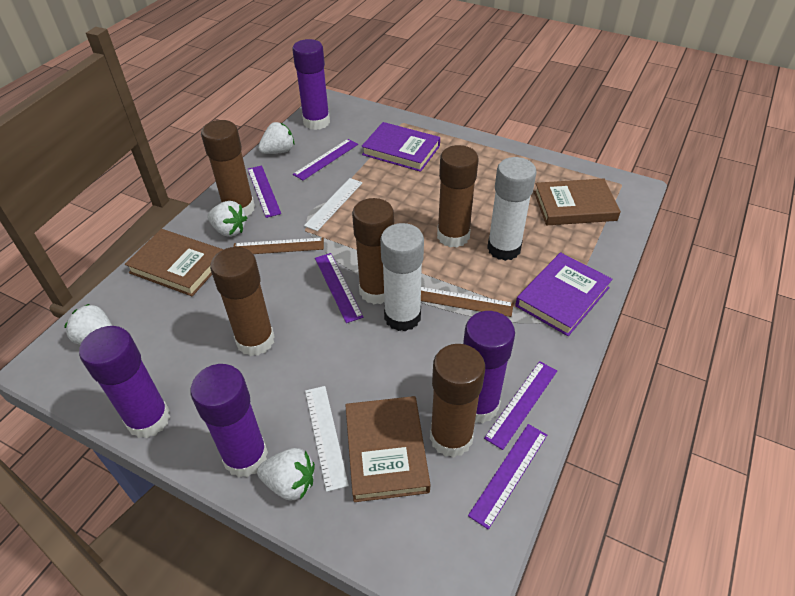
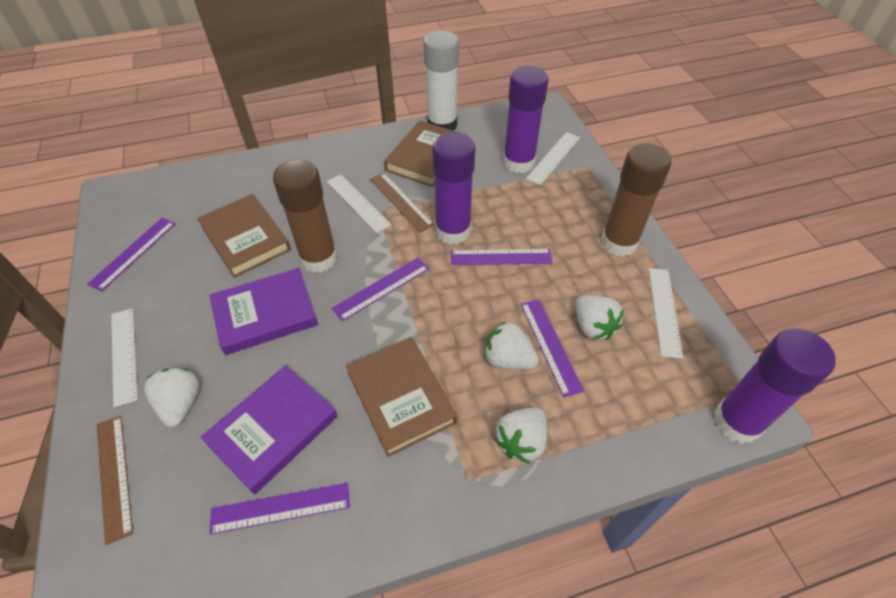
brown glue stick: [201,120,255,216] [210,247,275,356] [352,198,394,304] [430,344,485,458] [437,145,479,248] = 5 -> [273,159,338,273] [601,144,672,257] = 2
purple glue stick: [79,326,170,438] [190,364,268,477] [292,39,330,130] [463,311,515,423] = 4 -> [432,132,475,244] [503,66,548,173] [714,328,836,444] = 3
white glue stick: [380,223,424,331] [487,157,537,261] = 2 -> [423,30,459,131] = 1
white ruler: [304,178,363,231] [305,386,349,492] = 2 -> [111,308,138,407] [327,174,391,233] [526,132,580,185] [649,268,683,358] = 4

